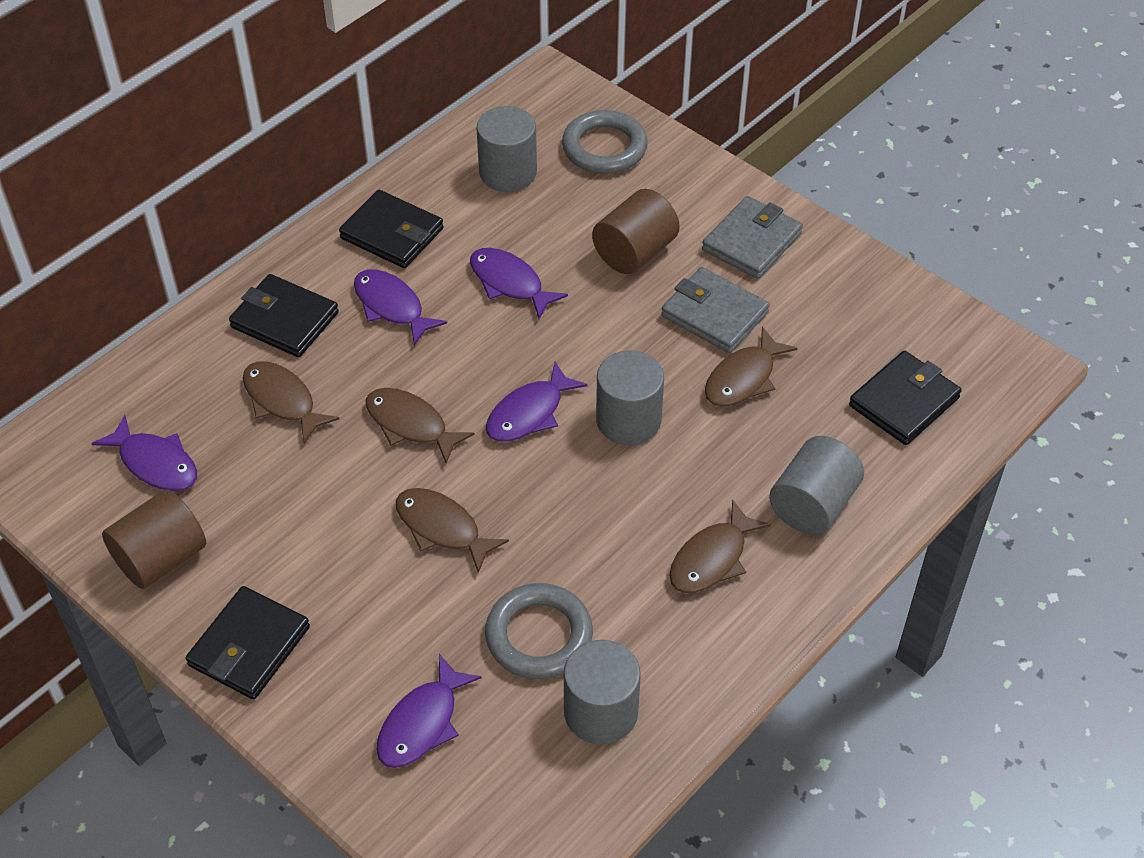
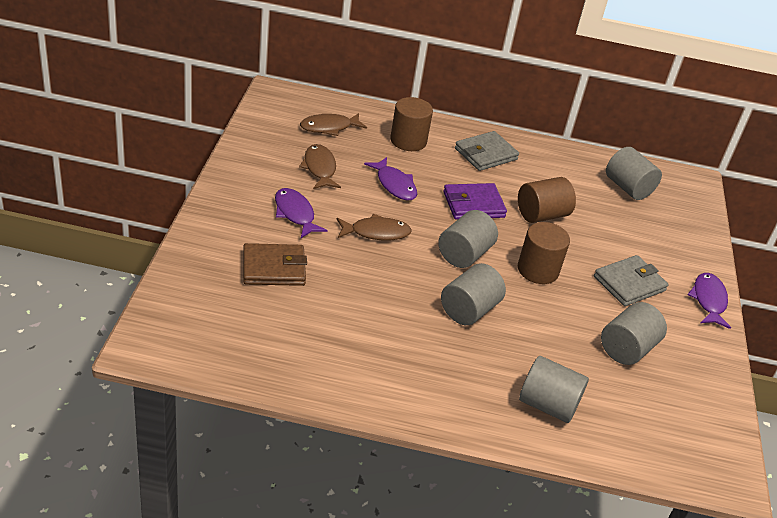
black wallet: [186,586,310,700] [229,274,339,357] [339,190,444,268] [849,351,962,445] = 4 -> none = 0
brown cylinder: [102,489,206,589] [592,189,680,274] = 2 -> [390,97,433,151] [518,177,576,223] [518,222,570,284] = 3
brown fish: [243,361,339,444] [365,388,475,464] [396,488,509,573] [669,499,771,593] [705,327,798,407] = 5 -> [299,144,341,189] [300,113,367,136] [337,214,412,240] = 3
brown wallet: none = 0 -> [243,243,307,286] = 1
grey cylinder: [476,106,537,192] [564,640,641,745] [596,350,664,445] [769,436,864,535] = 4 -> [438,210,498,268] [441,263,506,325] [519,356,589,423] [601,302,667,365] [606,147,662,200] = 5
grey ring: [485,583,593,679] [562,110,648,174] = 2 -> none = 0
purple fish: [91,415,197,491] [354,269,447,346] [376,654,482,768] [470,248,568,319] [486,362,588,442] = 5 -> [275,188,327,238] [364,157,417,200] [688,273,731,329] = 3
purple wallet: none = 0 -> [443,183,507,219] = 1

